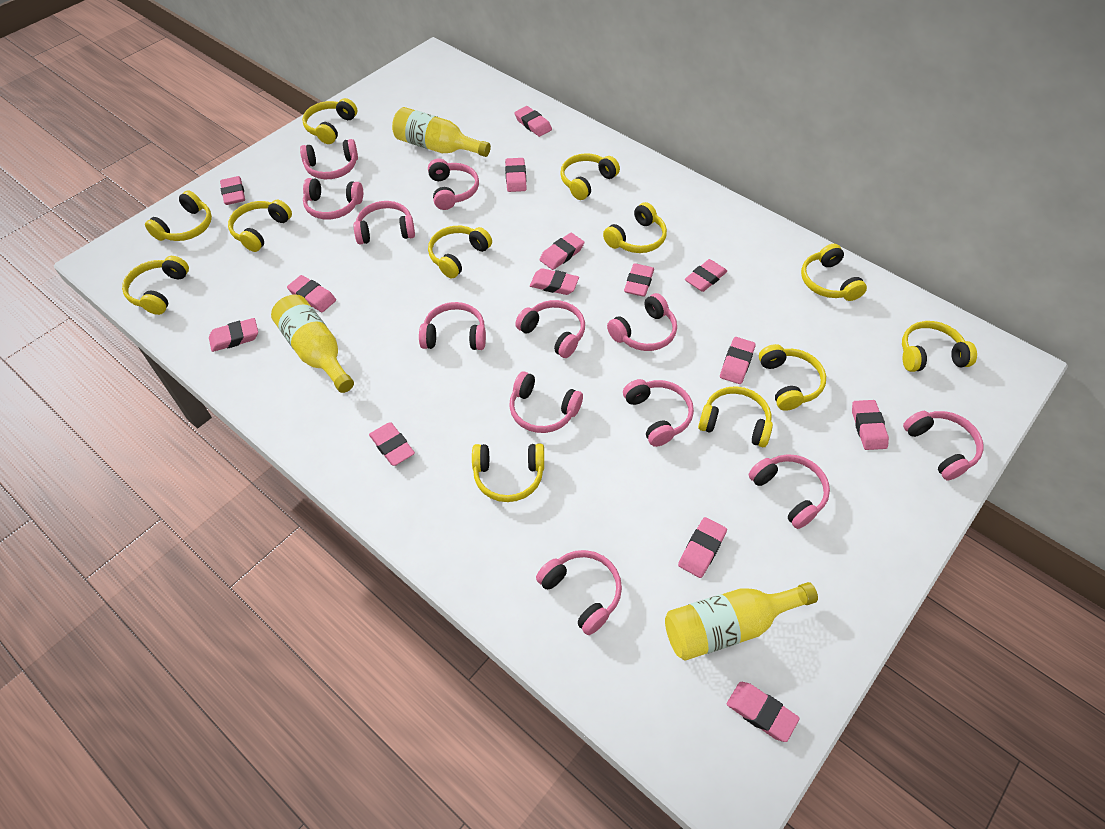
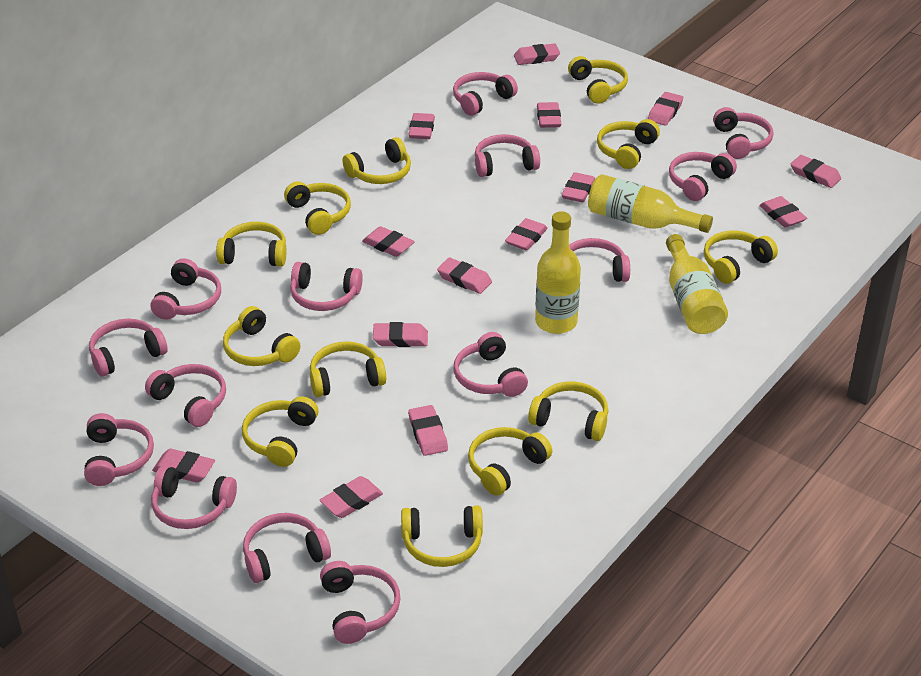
pink headphones: [300,139,358,179] [303,178,363,219] [354,201,415,244] [419,302,486,350] [428,159,479,210] [509,371,583,433] [515,300,585,358] [536,550,622,635] [607,293,677,351] [623,379,694,447] [749,454,830,529] [903,411,984,481] = 12 -> [84,413,154,486] [89,319,168,377] [145,364,226,427] [151,258,221,320] [151,466,237,529] [243,513,331,583] [290,262,363,311] [320,561,401,644] [453,72,518,116] [454,332,528,397] [475,134,540,177] [569,238,630,282] [669,152,737,201] [713,107,773,159] = 14

